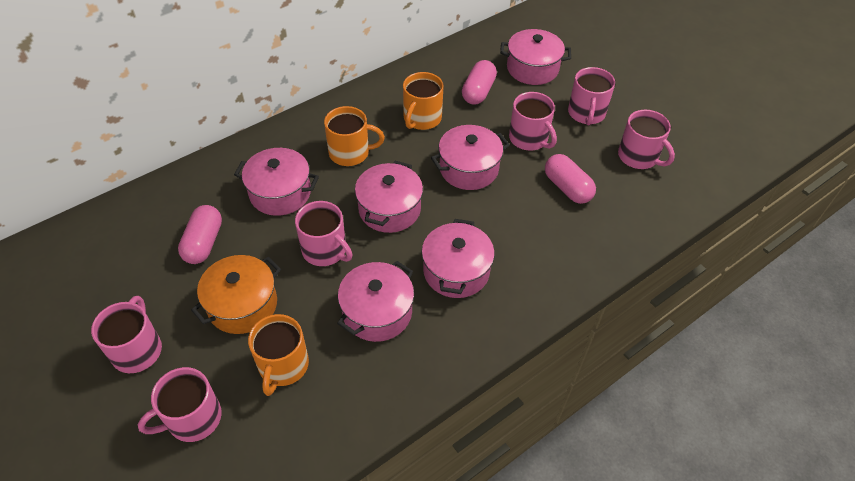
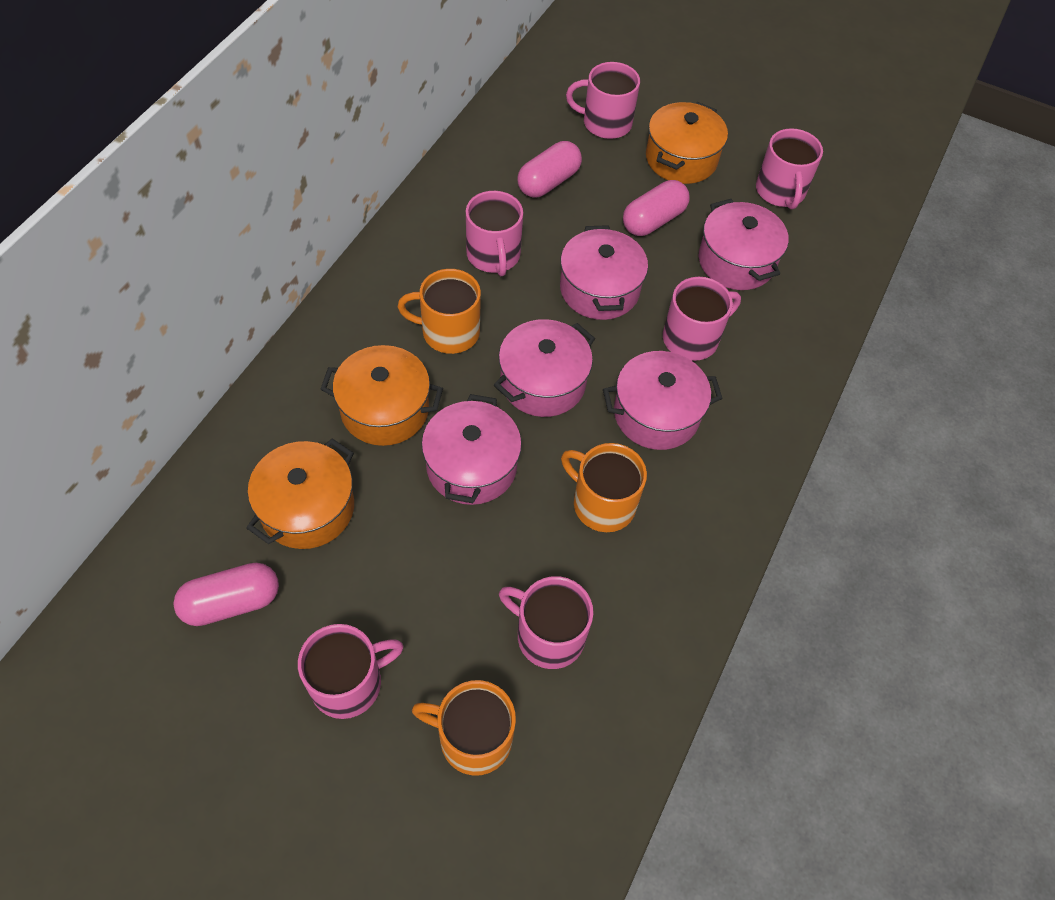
orange pot: [191,255,281,334] = 1 -> [247,438,354,549] [320,345,443,446] [646,102,728,184] = 3
pink pot: [234,148,319,216] [337,261,414,342] [355,161,423,233] [422,219,495,298] [431,125,510,190] [500,29,571,85] = 6 -> [422,394,522,505] [494,319,595,417] [560,225,648,320] [603,351,723,450] [699,199,789,290] = 5

